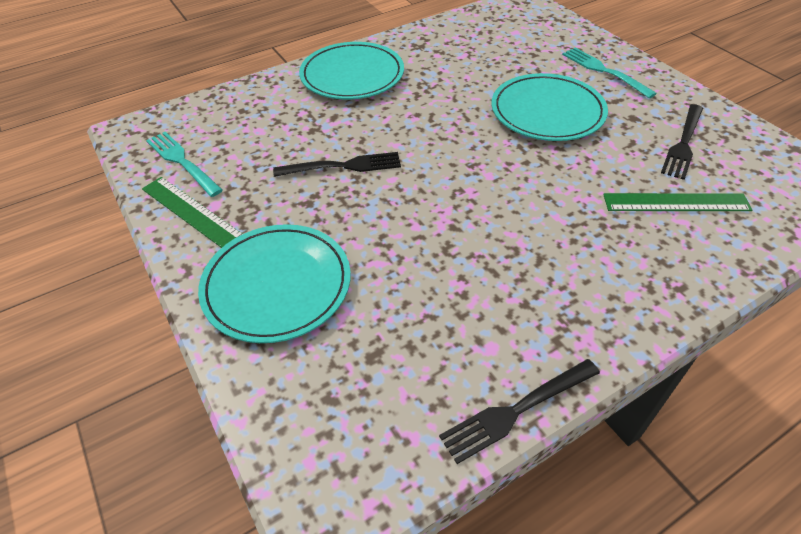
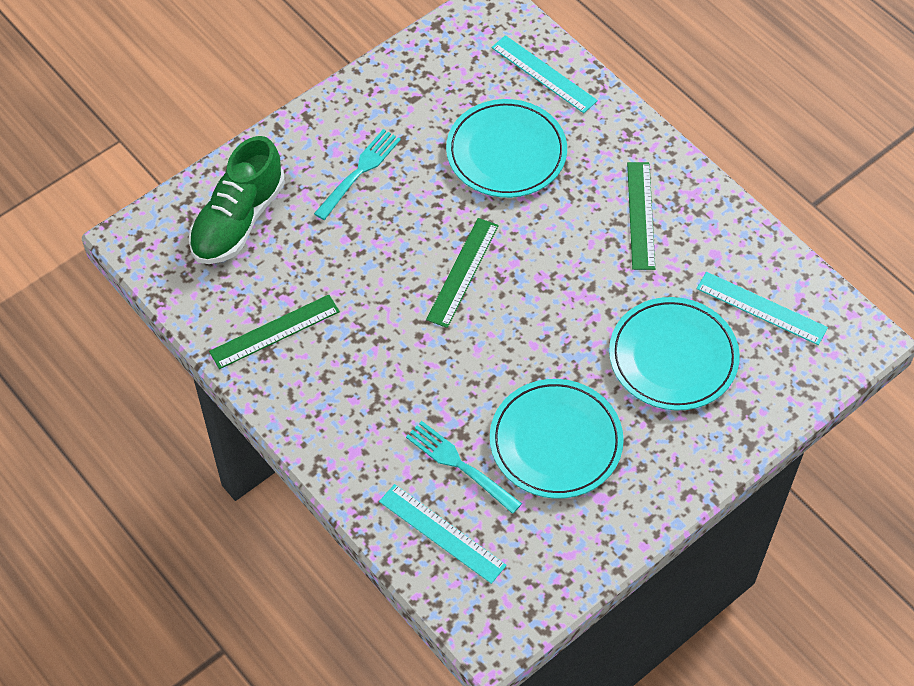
black fork: [273,152,401,177] [439,359,600,464] [661,104,703,180] = 3 -> none = 0
green ruler: [142,177,242,248] [603,193,752,211] = 2 -> [209,295,340,369] [426,218,499,328] [627,162,655,270] = 3
green shoe: none = 0 -> [189,136,285,264] = 1
turquoise ruler: none = 0 -> [379,484,507,584] [491,35,598,113] [696,272,828,345] = 3

